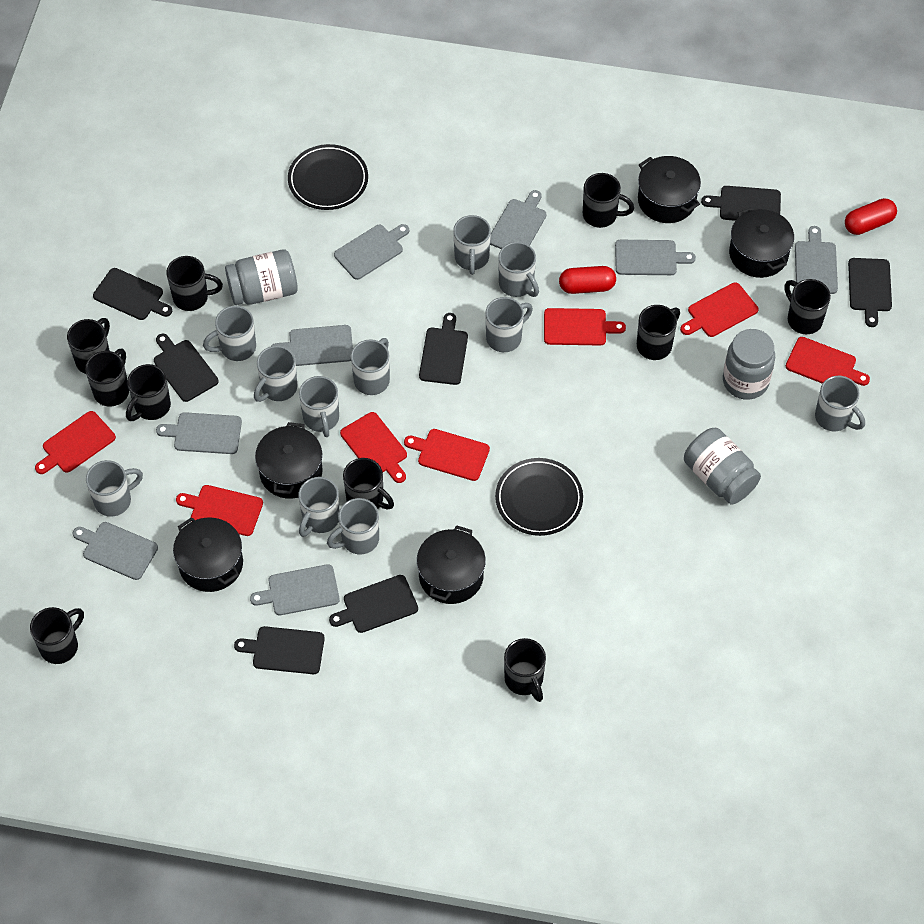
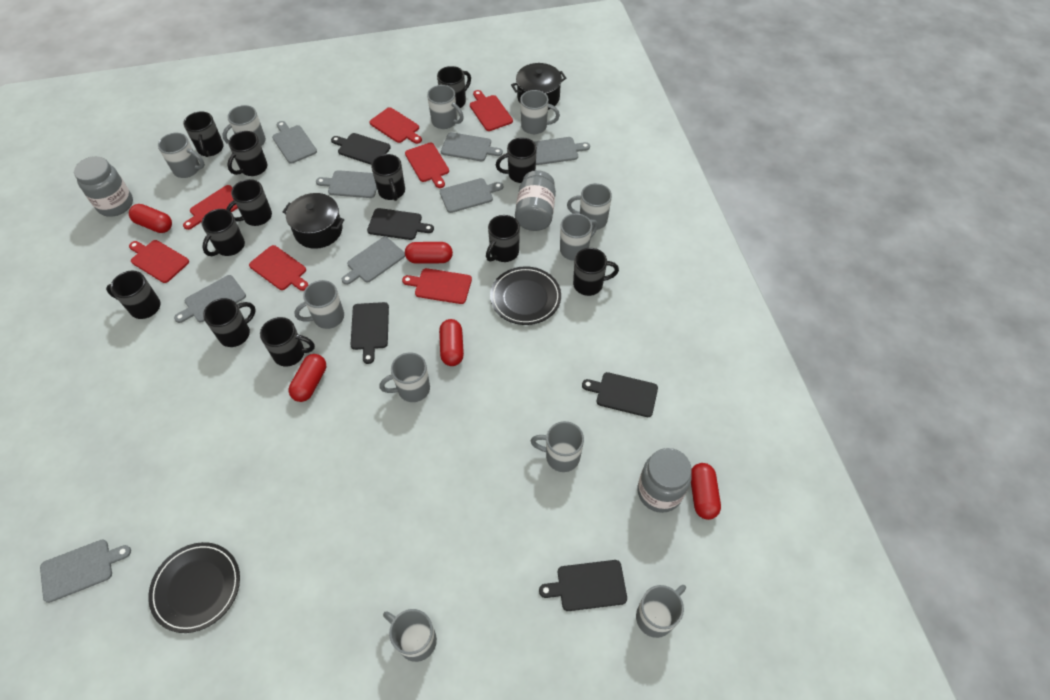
black cutting board: [93,268,172,320] [154,334,219,402] [234,626,325,674] [329,575,418,633] [419,313,468,385] [701,186,781,221] [848,258,892,327] = 7 -> [331,133,391,165] [351,302,389,364] [367,208,434,240] [539,560,627,611] [582,372,658,417] = 5
black mug: [30,607,84,664] [67,318,110,374] [85,349,129,407] [126,364,171,421] [166,256,223,311] [343,458,394,510] [504,638,546,702] [583,173,634,228] [637,305,680,360] [785,279,831,334] = 10 -> [106,271,161,319] [183,111,224,157] [201,209,245,256] [203,298,256,347] [226,179,272,226] [227,131,267,176] [260,317,315,367] [371,154,405,201] [437,66,471,108] [486,215,520,262] [496,137,537,183] [573,248,619,296] = 12
black pot: [173,517,243,592] [255,422,323,499] [417,525,486,604] [638,156,701,223] [729,207,794,278] = 5 -> [282,193,344,249] [511,63,566,110] = 2
red capsule: [559,266,616,294] [845,198,897,235] = 2 -> [129,204,172,233] [289,354,326,402] [405,242,453,264] [439,319,464,366] [691,463,721,520] = 5

